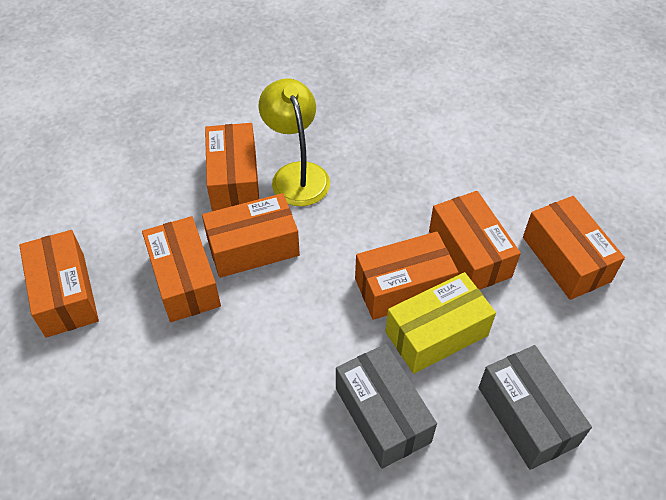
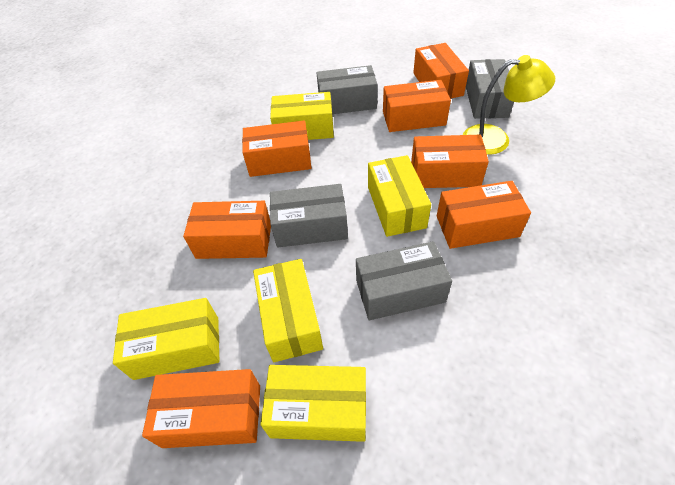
grey box: [336,344,437,469] [479,345,592,470] = 2 -> [270,184,348,248] [316,65,378,114] [356,241,452,320] [466,59,514,119] = 4
yellow box: [385,272,496,374] = 1 -> [113,298,219,380] [253,259,323,362] [260,365,366,442] [270,92,334,140] [368,155,431,237] = 5

